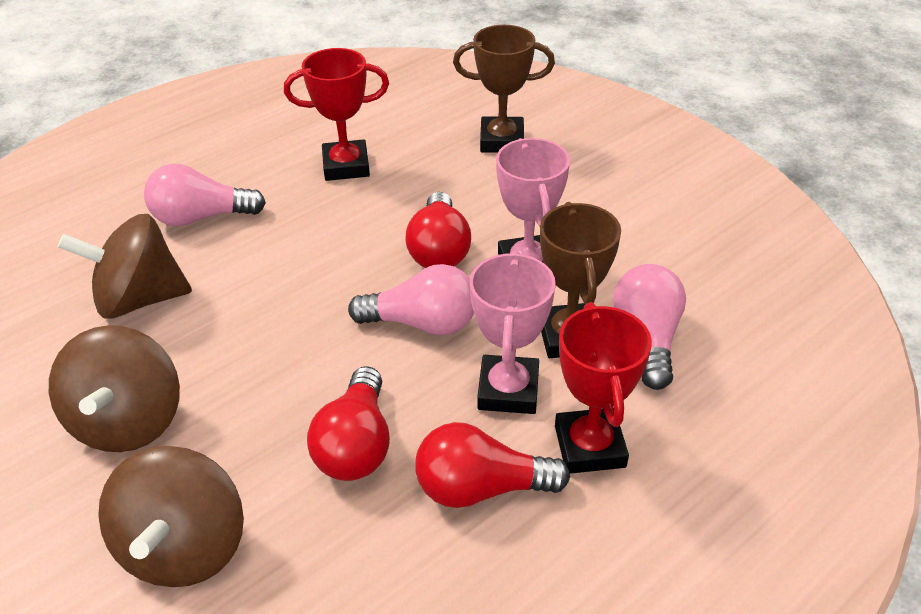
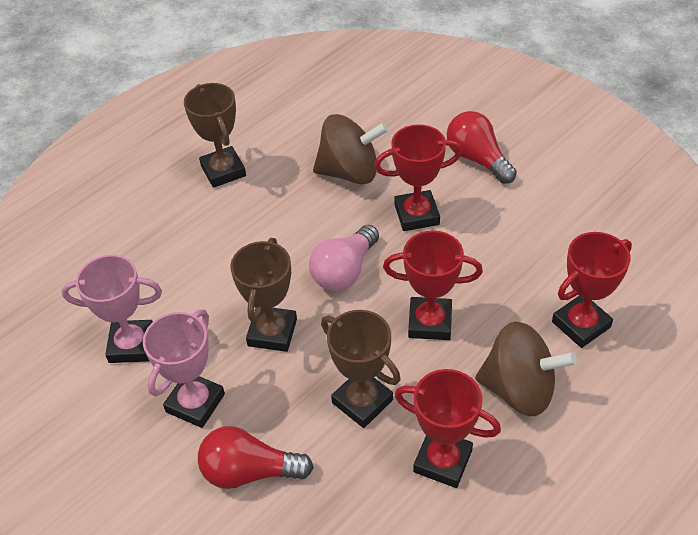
brown spinning top: [49,325,180,452] [58,214,192,319] [98,446,244,587] = 3 -> [313,114,388,184] [475,321,577,416] = 2
brown trophy: [453,25,555,153] [540,202,621,358] = 2 -> [184,83,246,188] [230,238,297,352] [321,310,401,428] = 3
pink light bulb: [144,164,266,226] [348,264,474,335] [614,264,686,390] = 3 -> [309,225,379,291] = 1
red light bulb: [307,366,390,481] [406,192,471,268] [415,422,570,508] = 3 -> [198,426,314,489] [447,111,517,184] = 2
red trophy: [284,48,389,181] [555,302,652,474] = 2 -> [374,125,462,231] [383,230,483,340] [395,369,501,488] [552,232,632,348] = 4

